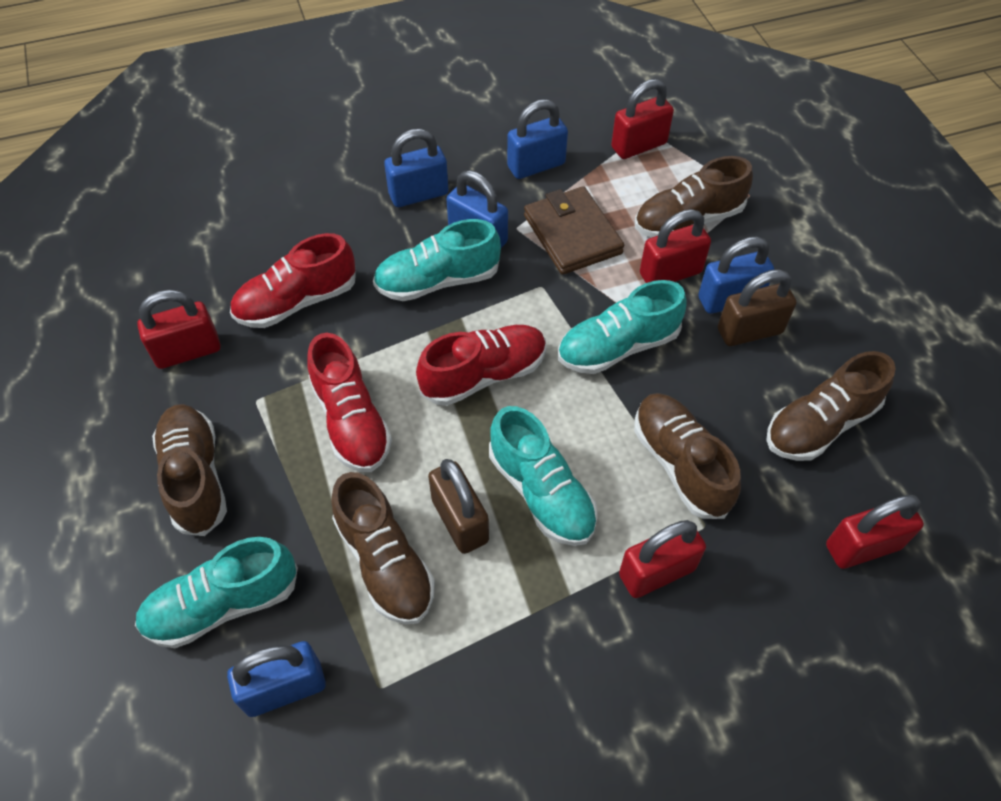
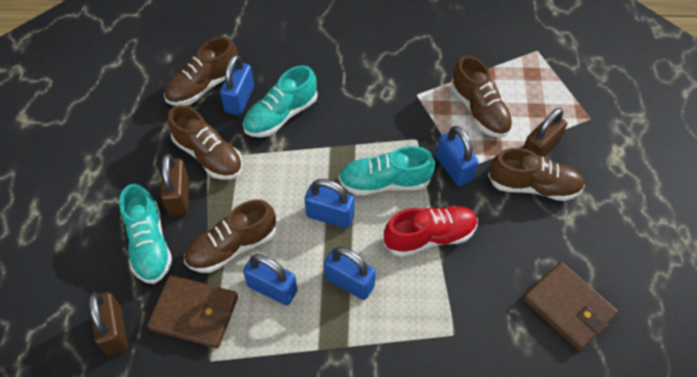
brown padlock: [428,459,489,554] [718,269,796,346] = 2 -> [89,292,128,356] [160,154,189,216] [523,108,567,157] = 3
brown wallet: [524,186,624,275] = 1 -> [147,275,238,349] [523,262,618,351] = 2
red padlock: [137,290,220,369] [611,79,674,159] [619,520,706,598] [640,209,711,283] [826,495,924,569] = 5 -> none = 0
red shoe: [230,233,356,328] [307,333,392,472] [416,325,546,406] = 3 -> [384,206,478,257] = 1
turquoise shoe: [135,537,298,648] [373,219,501,301] [489,406,598,546] [558,280,687,374] = 4 -> [119,184,172,284] [243,65,318,137] [339,146,435,195] = 3

